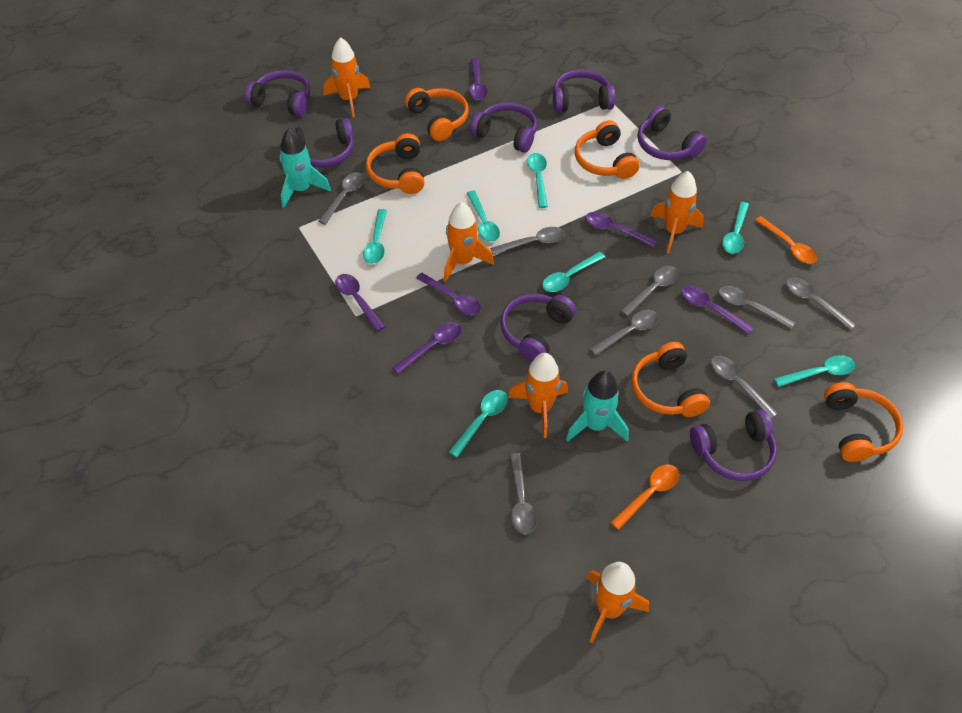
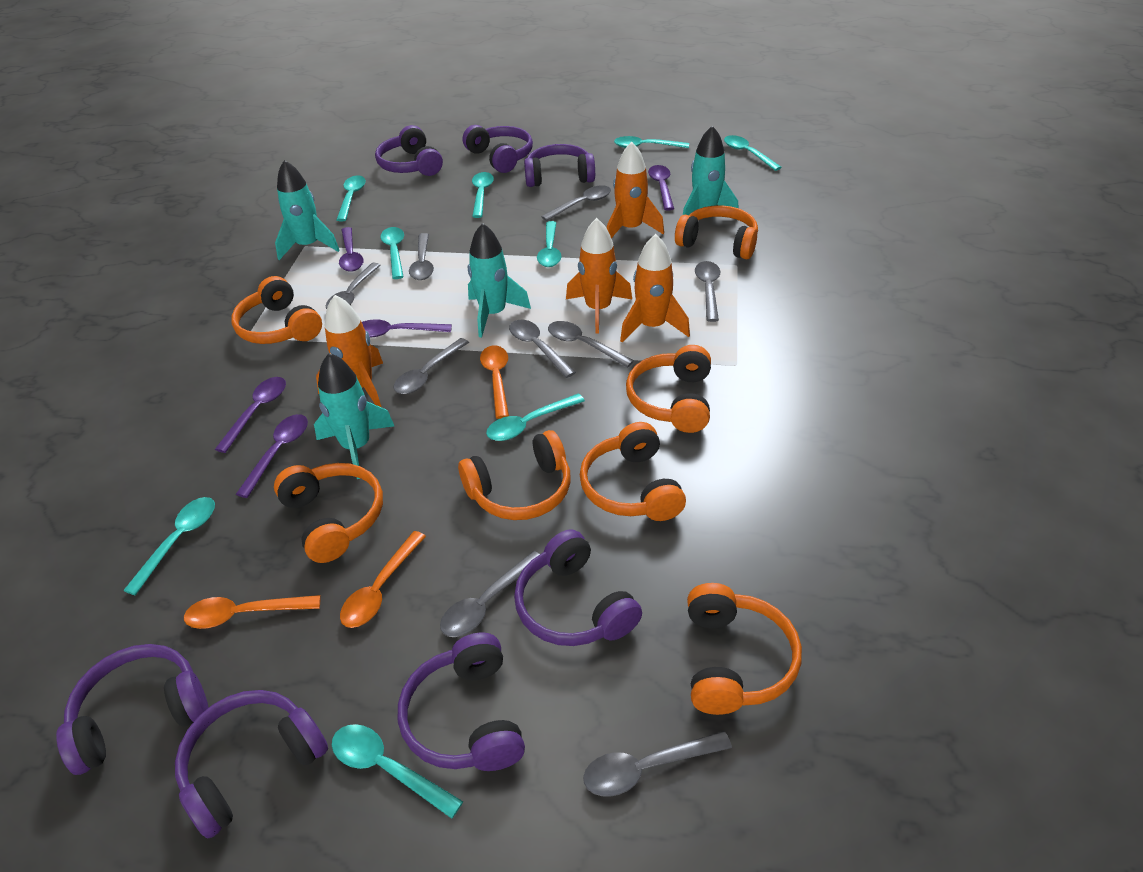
grey spoon: [318,172,364,225] [490,227,565,255] [510,453,537,534] [590,310,659,356] [621,266,679,317] [711,356,778,419] [719,286,795,329] [786,277,856,330] = 8 -> [326,263,381,309] [393,338,469,394] [409,233,434,280] [440,551,540,637] [509,320,576,378] [541,185,611,221] [548,321,634,368] [583,731,732,797] [695,261,720,322] = 9
orange headphones: [366,133,424,194] [405,88,469,141] [575,120,640,179] [631,342,710,417] [824,382,903,462] = 5 -> [231,276,322,344] [274,463,383,563] [458,430,571,520] [580,422,686,521] [626,345,711,433] [675,205,758,259] [687,583,802,715] = 7
orange rocket: [323,37,370,117] [444,202,494,282] [508,353,568,438] [587,562,649,644] [651,171,704,254] = 5 -> [316,295,383,407] [566,218,632,333] [607,142,664,239] [620,234,690,343] = 4
orange spoon: [610,464,679,530] [755,216,817,263] = 2 -> [184,595,321,629] [340,531,426,628] [480,345,509,419] = 3
purple spoon: [335,274,385,332] [393,322,462,374] [416,273,481,315] [469,58,488,100] [585,212,657,247] [681,286,753,334] = 6 -> [215,377,286,453] [236,414,308,498] [339,227,364,272] [362,319,452,337] [648,165,674,211] = 5
turquoise rocket: [279,128,331,208] [566,370,629,442] = 2 -> [275,160,340,260] [314,353,394,479] [468,223,531,338] [683,126,739,215] = 4
turquoise spoon: [363,209,387,264] [449,390,508,457] [467,191,500,242] [527,153,548,208] [542,252,605,292] [722,202,749,254] [774,355,855,387] = 7 -> [123,497,215,595] [332,724,463,819] [336,175,366,221] [380,227,404,279] [472,172,494,218] [486,393,585,441] [537,221,562,267] [614,136,689,148] [724,135,782,171] = 9

